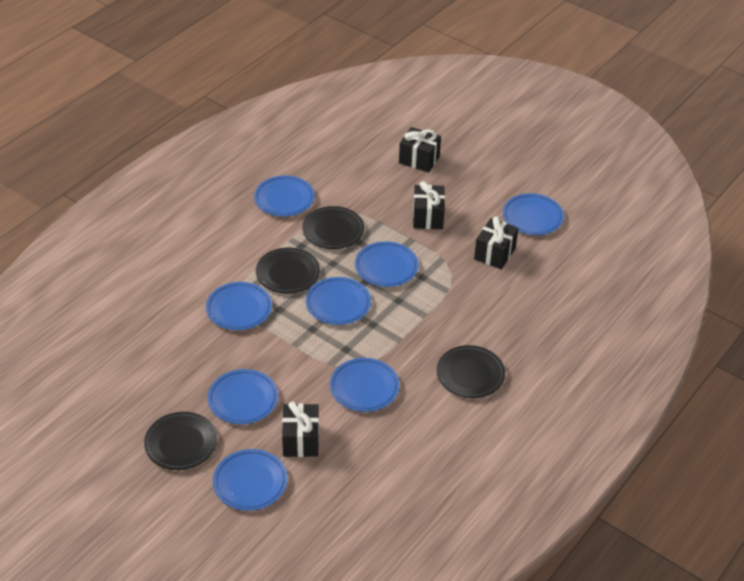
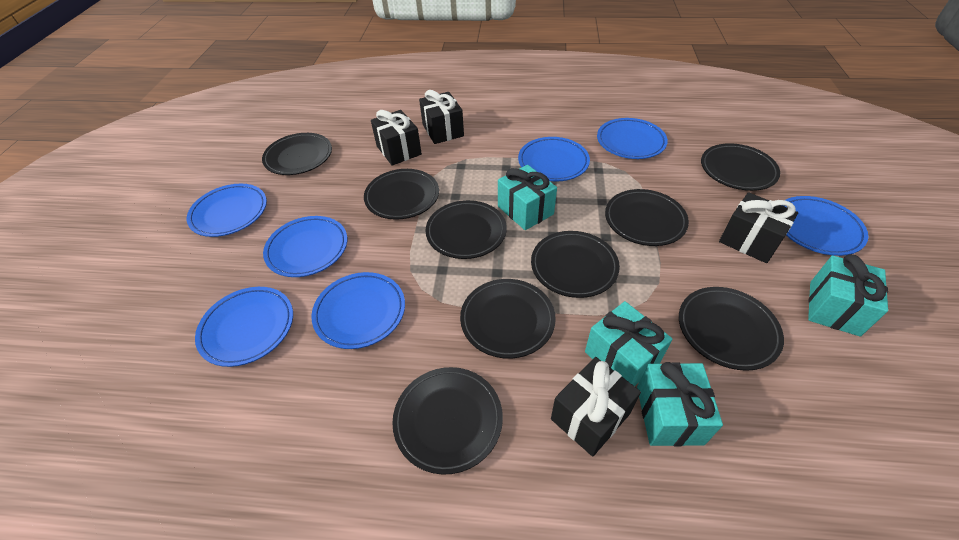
black plate: [144,412,217,470] [256,248,320,293] [302,206,364,249] [437,345,505,398] = 4 -> [262,133,332,175] [364,169,439,220] [392,367,503,475] [425,200,507,259] [460,279,556,358] [531,231,620,298] [605,189,689,246] [679,287,784,371] [701,143,780,191] = 9
blue plate: [206,282,272,330] [208,369,278,424] [213,449,287,511] [254,175,315,217] [306,277,371,325] [330,358,399,412] [355,241,419,287] [503,193,564,235] = 8 -> [186,184,267,237] [195,287,293,367] [263,216,347,277] [311,272,405,349] [518,137,590,182] [597,118,668,159] [782,196,868,256] = 7
turquoise gift: none = 0 -> [498,165,557,230] [585,301,673,386] [637,362,723,446] [808,254,888,337] = 4

